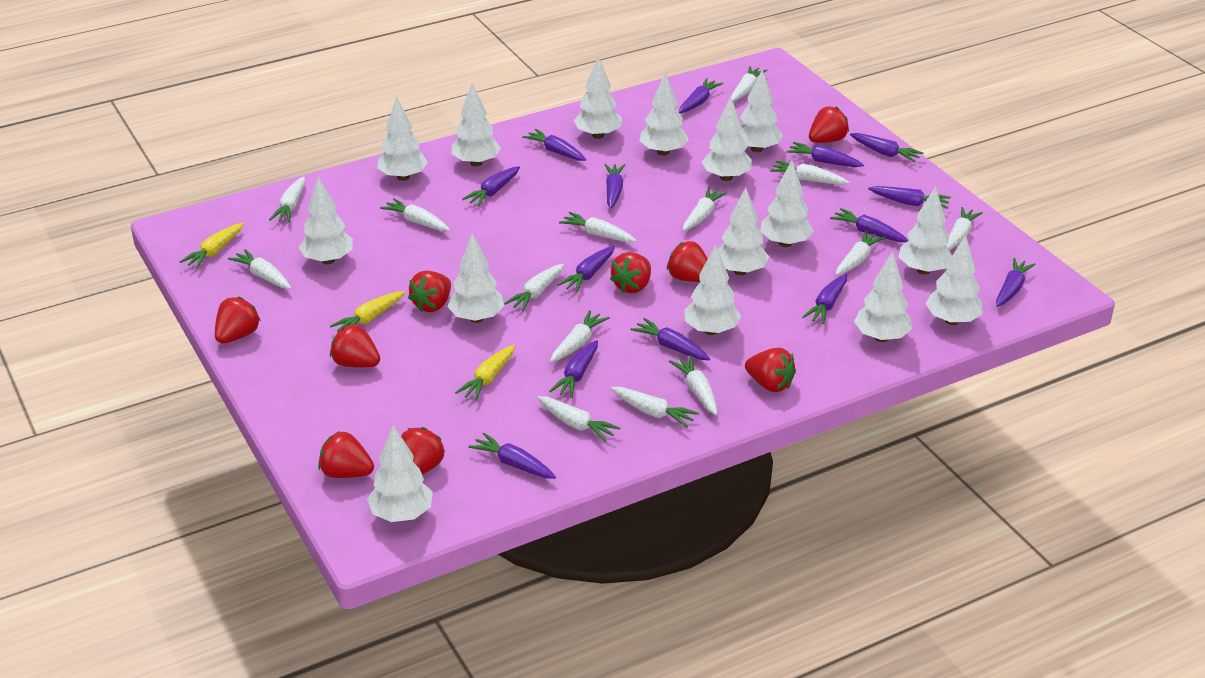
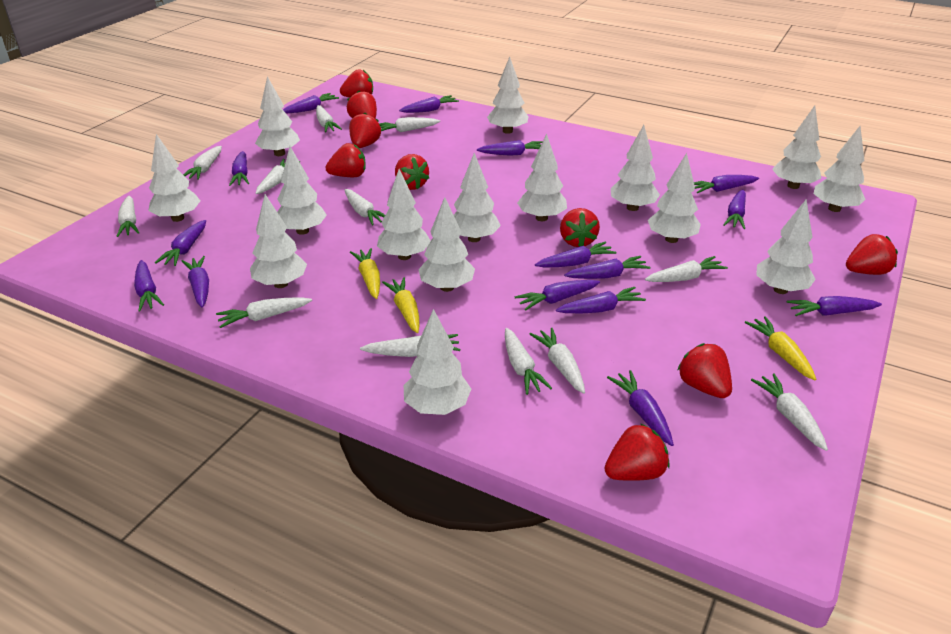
purple carrot: [462,166,520,206] [468,433,556,479] [522,129,586,161] [549,340,598,398] [558,246,615,292] [604,164,625,209] [630,318,710,360] [679,78,723,113] [787,142,864,167] [802,274,847,324] [830,208,909,242] [850,133,924,163] [868,186,951,209] [996,258,1036,307] = 14 -> [134,260,164,312] [155,220,206,266] [182,256,209,307] [229,151,249,186] [283,93,339,113] [399,95,459,113] [477,140,543,156] [515,280,600,311] [535,241,617,267] [556,287,646,313] [564,256,650,279] [607,370,674,446] [694,175,759,193] [723,189,746,229] [787,296,882,316] = 15
white carrot: [228,249,291,289] [269,177,305,222] [380,198,450,231] [504,264,564,311] [537,396,620,442] [550,310,610,362] [559,212,637,242] [611,387,699,428] [669,355,717,415] [683,187,728,231] [731,66,767,101] [770,160,850,185] [836,230,885,276] [947,207,983,250] = 14 -> [116,196,139,237] [183,146,222,180] [216,297,312,328] [256,159,300,194] [316,105,342,133] [345,189,385,225] [360,334,460,357] [379,117,440,132] [505,328,552,395] [530,328,585,394] [645,256,728,282] [751,374,828,451] = 12

